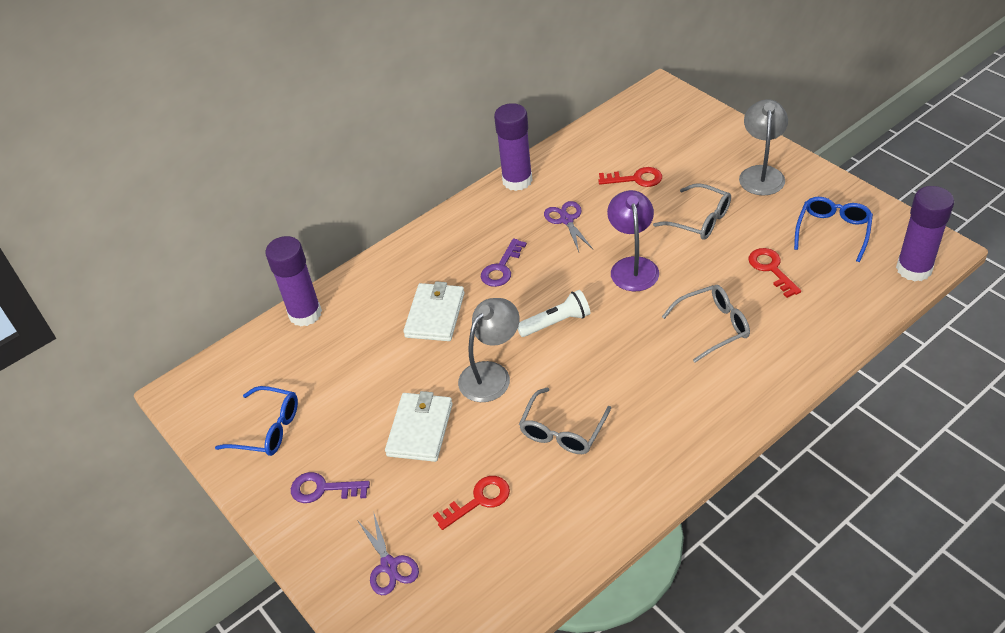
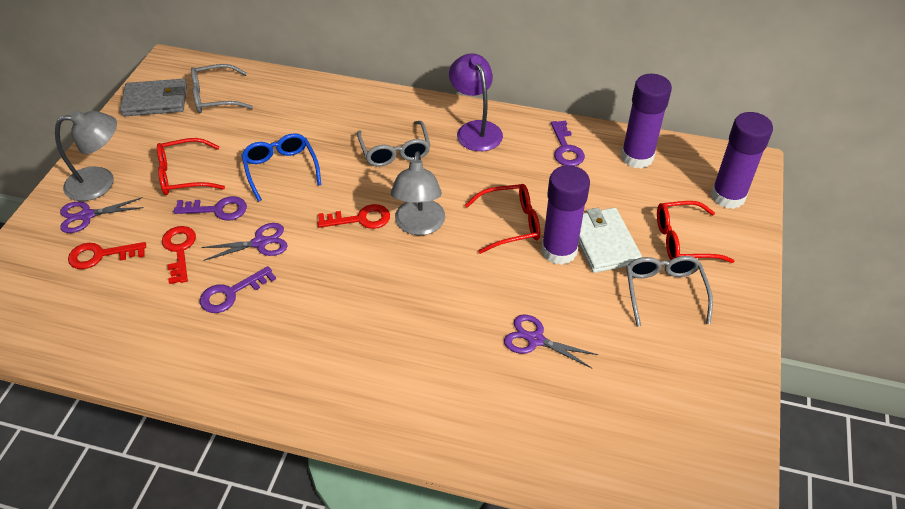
blue glasses: [215,386,298,456] [794,197,873,262] = 2 -> [242,133,321,202] = 1
grey wallet: none = 0 -> [120,79,187,117] = 1
purple key: [291,472,370,503] [481,238,527,287] = 2 -> [174,196,247,221] [200,266,276,313] [551,120,585,166] = 3
purple scissors: [357,511,419,595] [544,201,593,252] = 2 -> [60,197,144,233] [201,223,288,261] [504,314,598,368] = 3
red glasses: none = 0 -> [157,138,225,195] [465,184,540,254] [657,201,734,263] = 3
white flashlight: [518,290,590,337] = 1 -> none = 0
white wallet: [385,391,453,462] [403,281,464,341] = 2 -> [579,208,642,273] = 1

